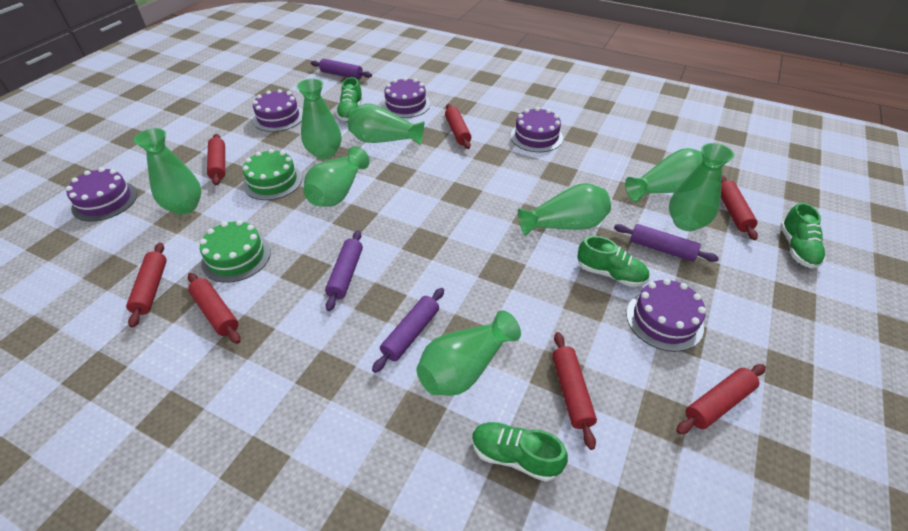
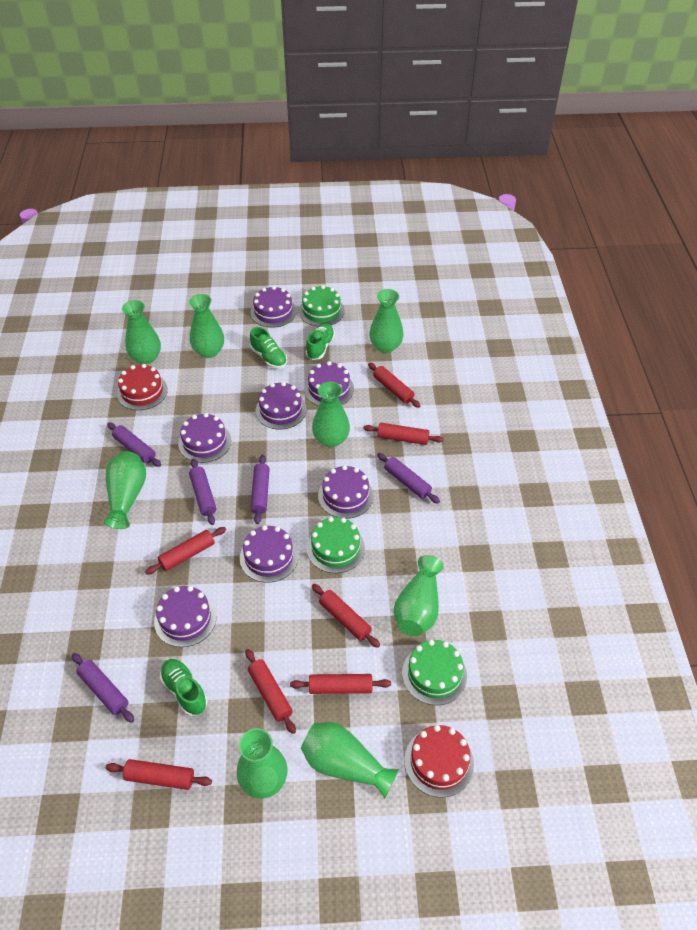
green cake: [200,220,271,283] [243,149,302,200] = 2 -> [299,285,345,327] [307,517,365,573] [402,640,467,705] = 3
green shoe: [336,77,363,121] [472,422,568,482] [577,236,650,287] [780,202,826,269] = 4 -> [160,659,208,716] [250,327,287,369] [306,323,335,360] = 3
purple cake: [66,167,137,221] [253,89,303,132] [382,77,430,118] [510,107,563,152] [626,279,706,352] = 5 -> [154,586,217,647] [178,413,231,463] [240,525,298,583] [251,286,296,328] [255,382,307,429] [304,361,354,406] [318,465,374,519] = 7
purple rolling pin: [311,59,372,80] [325,230,363,311] [372,288,444,373] [614,224,719,262] = 4 -> [72,653,134,723] [107,422,161,467] [189,459,216,525] [250,455,270,524] [377,453,440,504] = 5
red cake: none = 0 -> [117,364,168,410] [404,725,474,797] = 2

